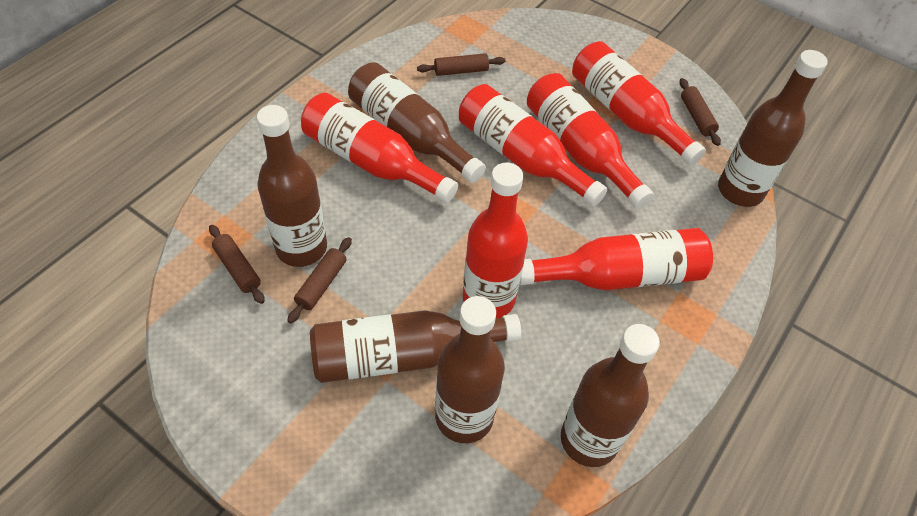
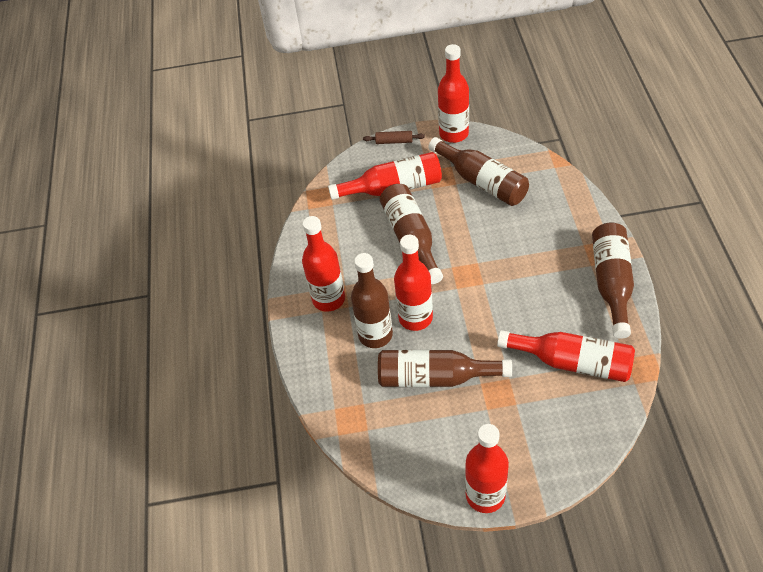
brown bottle: [257,105,327,267] [310,310,521,383] [348,62,486,183] [435,296,505,443] [561,324,660,467] [718,50,828,207] = 6 -> [351,253,393,348] [378,350,512,387] [380,184,443,284] [428,137,529,206] [592,222,634,339] = 5
brown rolling pin: [209,225,265,304] [287,237,352,324] [417,53,506,76] [680,78,721,146] = 4 -> [363,131,425,144] = 1

